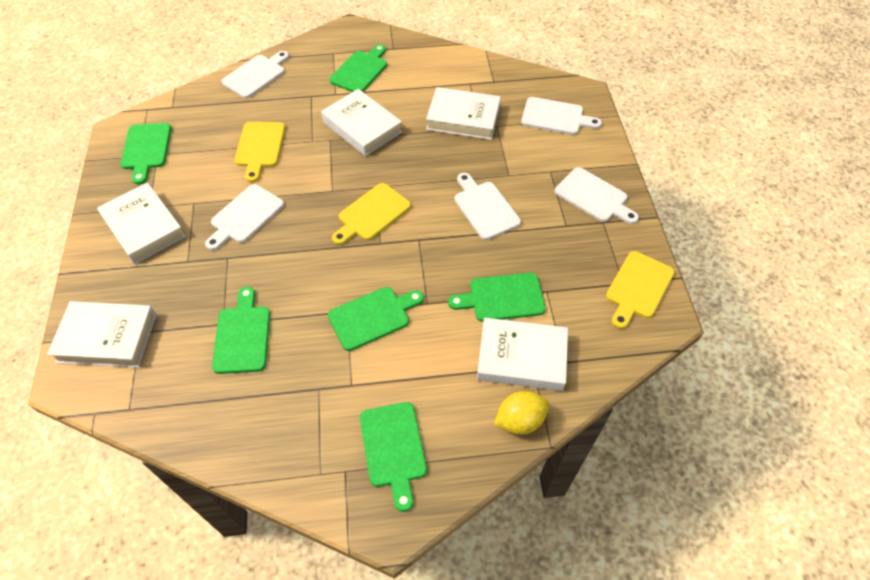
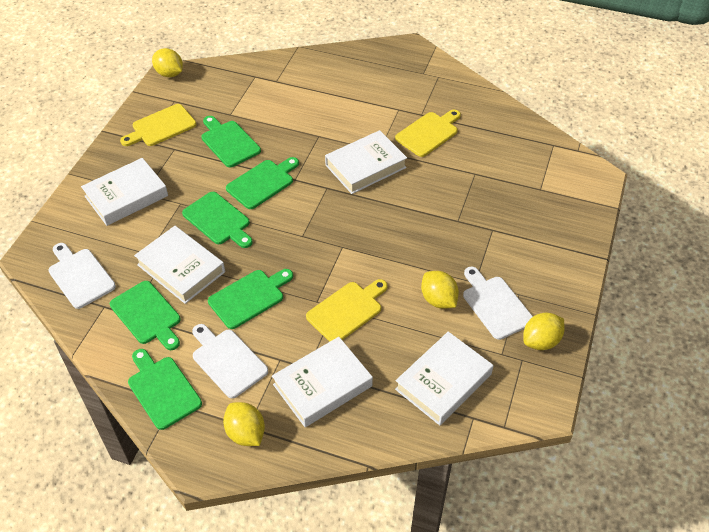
white cutting board: [205,184,284,251] [222,51,289,98] [454,173,521,240] [521,97,602,135] [555,167,639,224] = 5 -> [48,243,116,309] [192,324,268,398] [463,267,533,340] = 3
yellow lemon: [494,391,549,435] = 1 -> [152,48,183,77] [223,402,265,446] [421,271,459,309] [523,313,564,350] = 4

